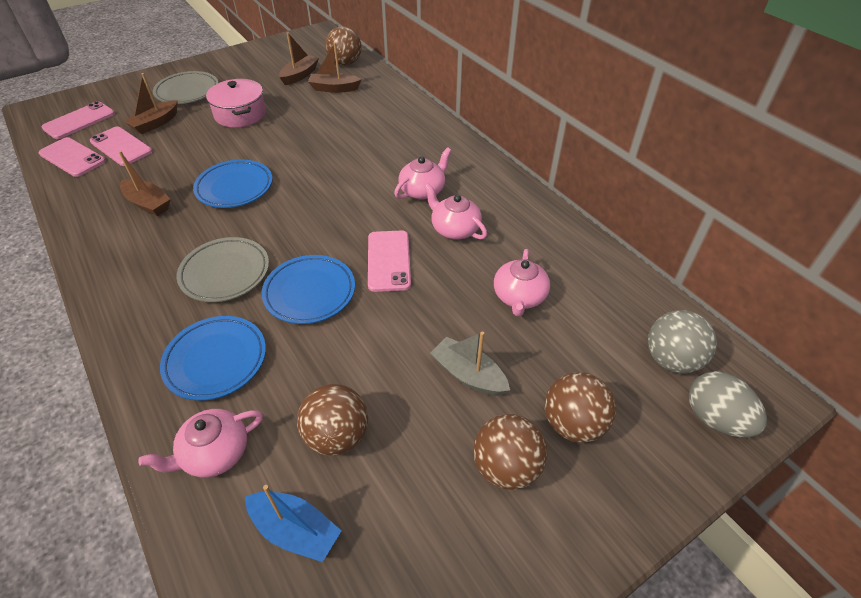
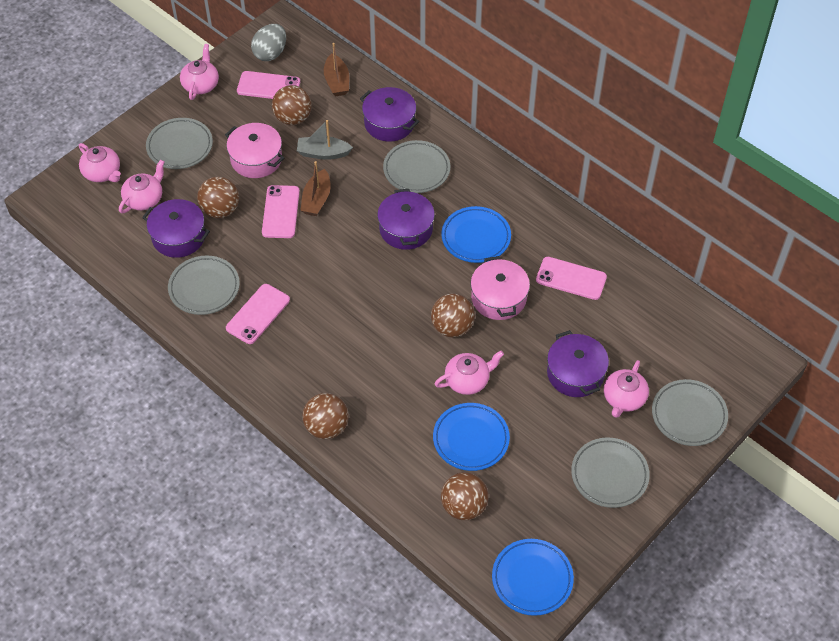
blue boat: [245,485,342,562] = 1 -> none = 0
brown ball: [297,384,368,456] [325,26,362,66] [473,414,548,490] [545,372,616,443] = 4 -> [197,177,239,218] [272,85,312,125] [302,393,349,439] [431,293,475,337] [441,472,489,520] = 5
brown boat: [119,151,171,216] [124,73,178,134] [279,32,319,85] [308,43,362,93] = 4 -> [300,161,331,216] [324,43,349,96] = 2
grey ball: [648,310,717,373] = 1 -> none = 0
grey plate: [153,71,219,104] [177,237,269,302] = 2 -> [146,118,213,169] [168,256,240,315] [383,140,451,193] [571,437,650,508] [652,379,728,446] = 5
pink pot: [206,79,266,128] = 1 -> [225,123,284,178] [471,256,530,320] = 2
pink teapot: [138,409,263,477] [394,147,452,200] [424,183,487,239] [494,249,550,317] = 4 -> [79,143,121,182] [119,160,164,213] [180,44,219,100] [435,351,504,395] [604,360,649,418] = 5
purple pot: none = 0 -> [142,199,210,258] [360,87,419,142] [377,189,435,250] [547,330,609,397] = 4

